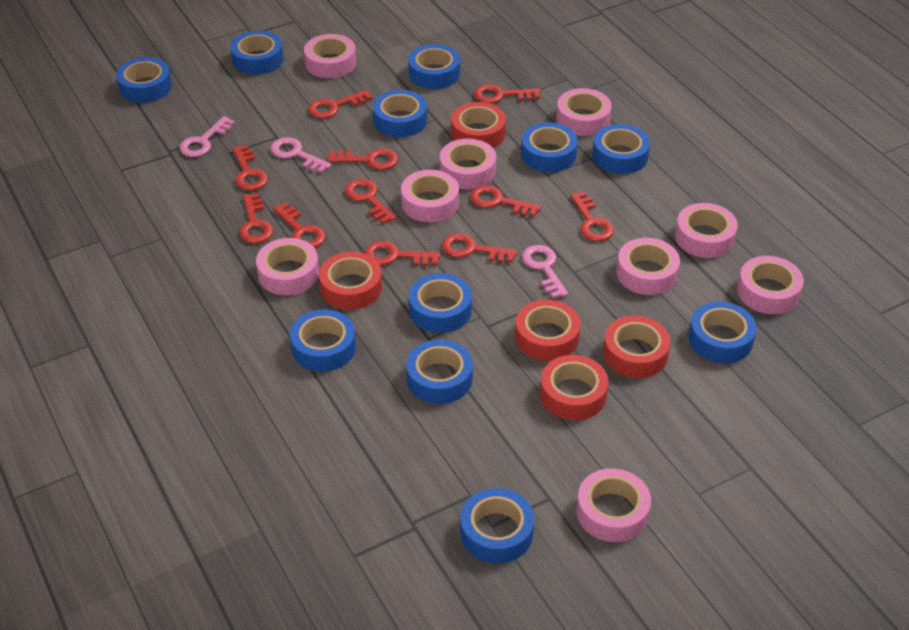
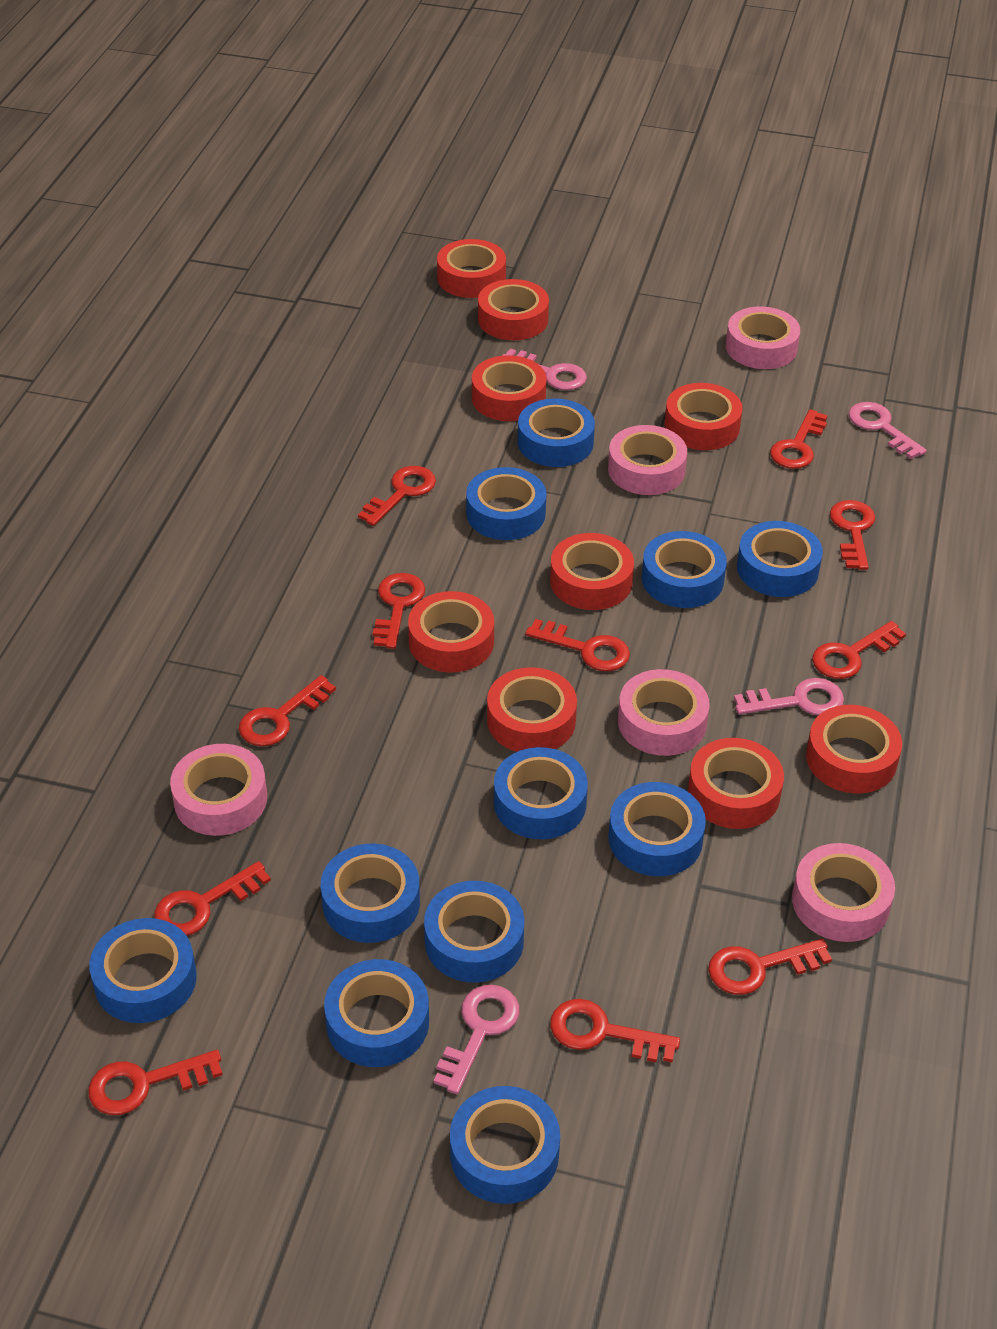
pink key: [179,116,235,157] [271,137,331,173] [522,245,568,298] = 3 -> [434,985,520,1094] [502,349,587,390] [734,678,844,715] [849,402,927,459] = 4
pink tape: [256,238,319,295] [304,34,356,78] [401,170,459,222] [440,139,496,189] [556,88,612,136] [576,468,651,542] [616,238,680,295] [675,203,738,258] [737,256,804,314] = 9 -> [170,744,267,836] [608,425,687,495] [618,669,710,756] [726,306,800,369] [792,843,895,942] = 5
red tape: [319,252,382,310] [451,102,506,148] [515,300,581,361] [540,355,608,420] [603,316,670,378] = 5 -> [408,591,494,673] [437,239,506,298] [472,355,547,421] [478,279,549,340] [487,667,577,752] [550,533,634,610] [664,383,743,450] [688,738,784,829] [806,705,902,793] = 9

